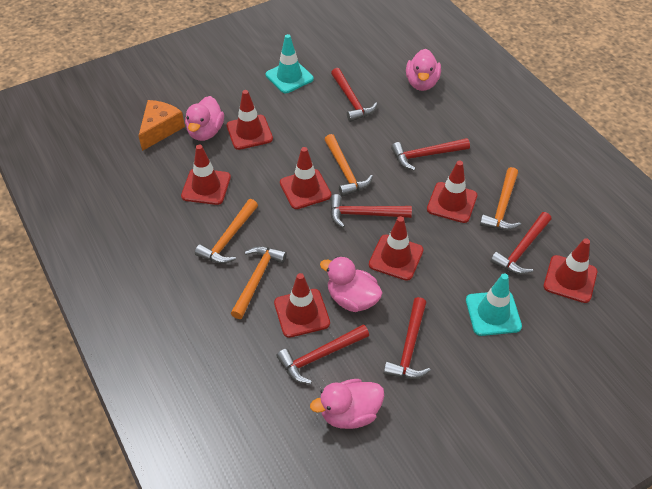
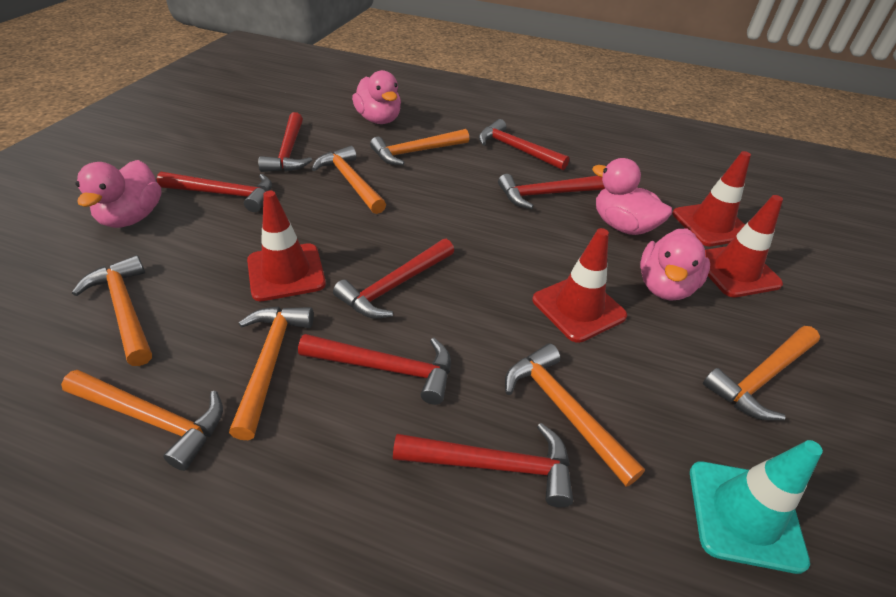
orange cheese: [139,100,185,151] = 1 -> none = 0
orange hammer: [195,199,258,264] [231,246,287,319] [324,134,373,197] [480,167,521,231] = 4 -> [61,370,223,471] [72,255,152,366] [229,306,314,440] [312,146,386,214] [370,129,469,165] [505,343,645,487] [703,326,820,420] = 7
red hammer: [277,324,369,384] [330,194,412,228] [331,68,377,122] [384,297,431,379] [391,138,470,171] [490,212,551,275] = 6 -> [157,171,272,212] [258,112,312,172] [298,334,451,405] [333,239,454,319] [393,423,573,507] [479,119,569,170] [498,174,605,209] = 7
red traffic cone: [181,145,231,205] [226,90,273,150] [274,273,330,338] [280,147,332,209] [369,216,424,281] [427,161,477,223] [543,238,597,303] = 7 -> [247,191,326,301] [532,228,627,343] [672,151,751,246] [705,195,783,297] = 4
turquoise traffic cone: [266,34,314,93] [466,273,522,336] = 2 -> [690,440,823,574] = 1

